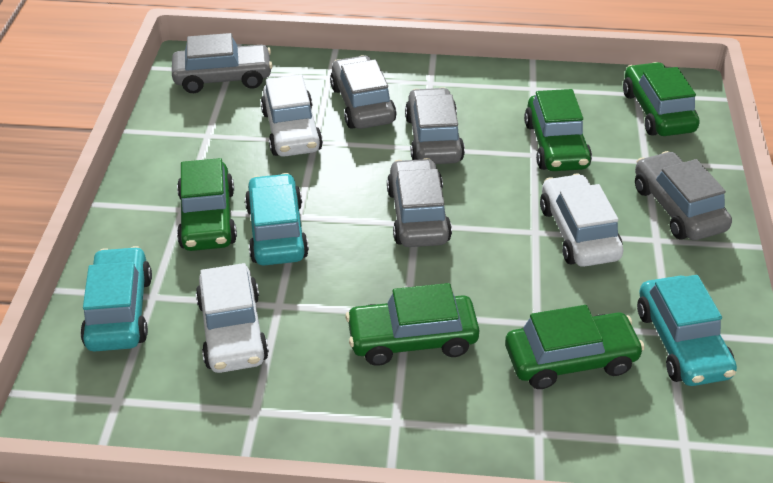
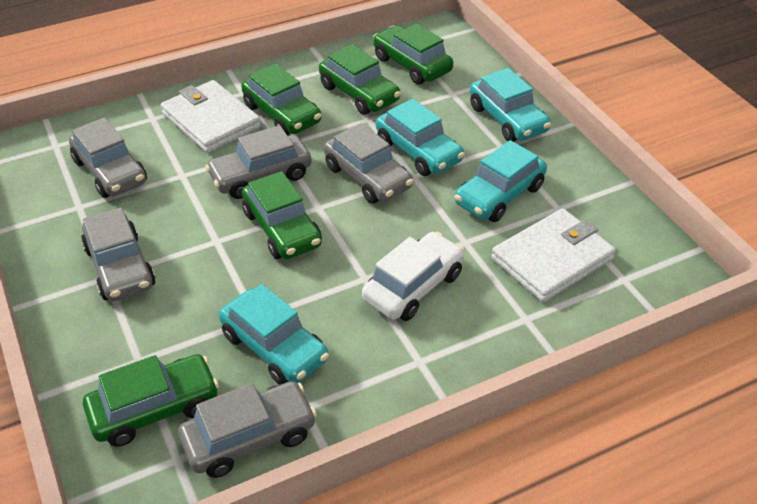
turquoise car: [80,246,152,352] [245,173,309,266] [637,275,737,386] = 3 -> [219,284,329,385] [376,99,465,176] [454,140,547,222] [470,68,551,142] = 4
white car: [196,263,269,373] [261,75,323,157] [540,173,623,267] = 3 -> [362,232,465,321] = 1
white wallet: none = 0 -> [160,80,261,153] [491,208,616,302] = 2

